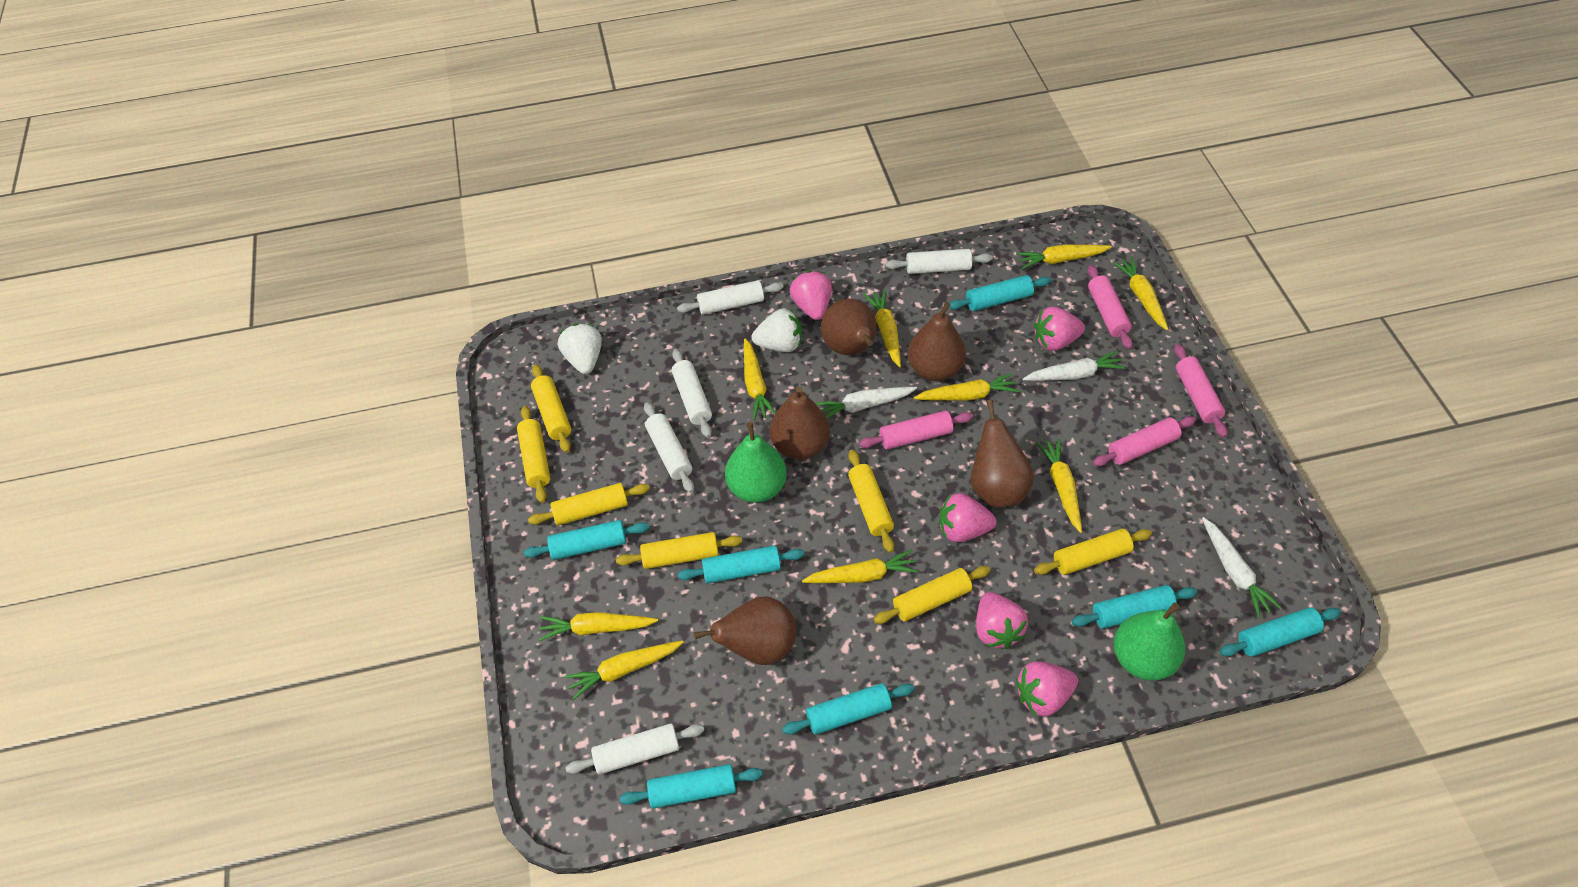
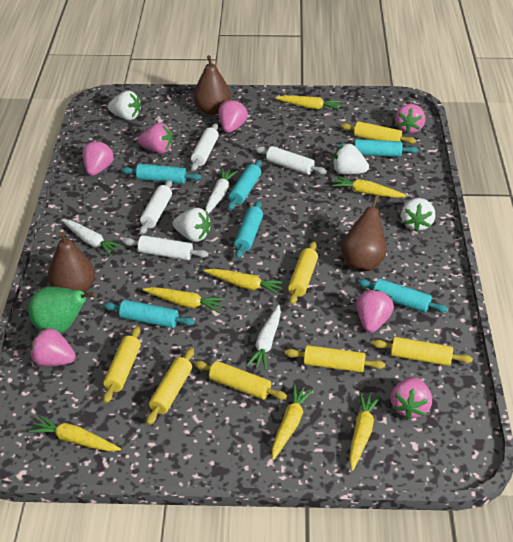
brown pear: [694,596,797,665] [770,386,830,459] [821,298,877,355] [908,302,966,381] [971,400,1034,507] = 5 -> [48,232,95,293] [194,55,231,115] [341,195,386,271] = 3
green pear: [725,422,787,503] [1114,603,1185,681] = 2 -> [28,287,96,333] = 1
pink rolling pin: [859,411,973,450] [1088,265,1133,349] [1093,416,1196,466] [1174,344,1227,438] = 4 -> none = 0
pink strawberry: [790,271,832,320] [939,493,996,542] [976,592,1028,649] [1016,661,1078,717] [1034,307,1085,351] = 5 -> [30,328,76,366] [83,140,114,176] [138,123,173,154] [219,99,248,133] [356,290,394,333] [391,377,432,419] [395,104,425,134] = 7
turquoise rolling pin: [524,520,649,560] [619,764,763,809] [677,545,805,583] [782,683,915,735] [949,275,1051,311] [1071,585,1197,629] [1220,607,1341,657] = 7 -> [103,300,195,328] [121,164,202,184] [228,160,262,210] [234,200,263,259] [338,139,418,157] [358,279,448,313] = 6
white rolling pin: [565,723,704,774] [644,402,694,493] [672,349,712,438] [677,280,784,315] [886,249,993,274] = 5 -> [123,235,209,260] [139,180,172,235] [191,123,219,171] [255,146,327,175] = 4
white strawberry: [558,324,602,374] [751,309,802,352] = 2 -> [108,91,141,120] [173,208,211,242] [333,144,369,174] [401,198,435,231] = 4
yellow carrot: [539,612,658,641] [564,641,684,700] [744,338,776,420] [802,550,919,583] [863,290,901,367] [914,373,1019,401] [1016,245,1112,269] [1036,438,1082,533] [1112,257,1169,330] = 9 -> [29,415,121,452] [143,287,225,312] [204,268,285,295] [272,384,314,460] [276,96,342,110] [332,176,406,198] [349,392,381,471] = 7

